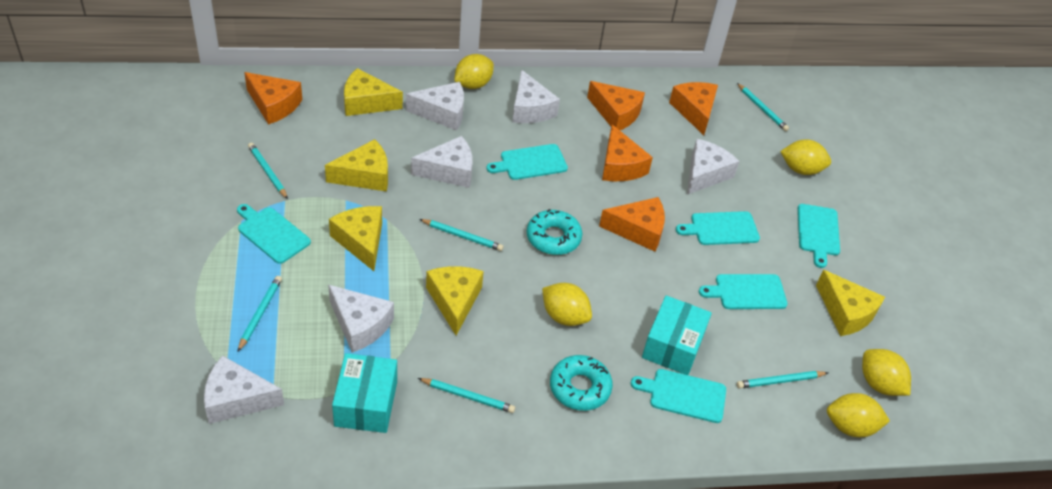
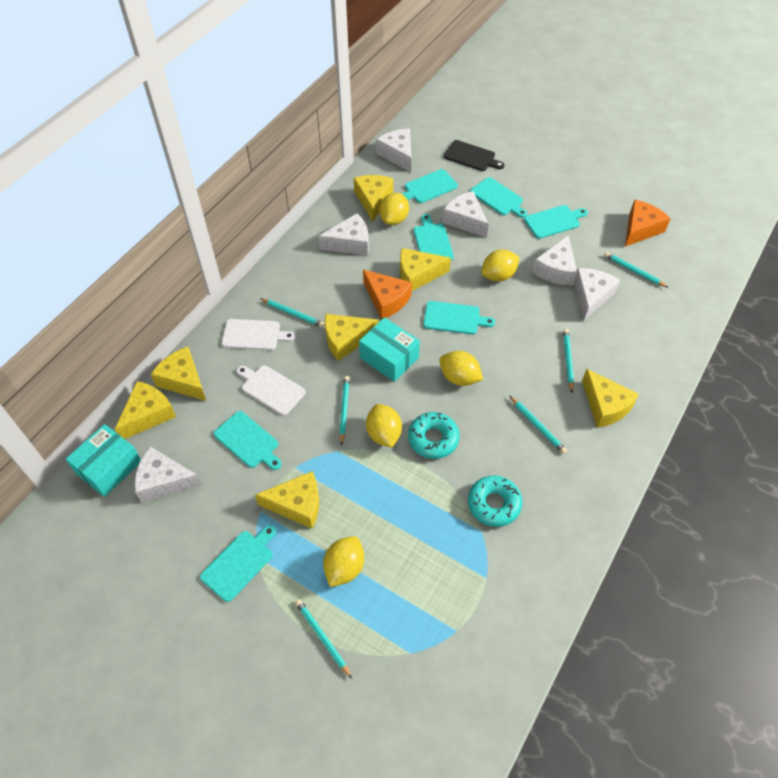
black cutting board: none = 0 -> [444,140,504,171] = 1
orange cheese: [244,72,302,125] [587,81,645,130] [599,197,665,252] [602,125,653,181] [669,82,718,135] = 5 -> [363,270,412,320] [625,200,671,247] = 2
turquoise cutting board: [237,204,311,264] [487,144,568,180] [631,369,726,423] [676,211,760,245] [699,274,788,309] [798,204,840,268] = 6 -> [200,525,276,602] [214,411,282,470] [402,169,458,203] [414,214,454,260] [423,301,495,334] [470,177,527,218] [524,205,588,239] = 7
white cutting board: none = 0 -> [221,319,295,350] [237,365,306,416] = 2
yellow cheese: [325,139,388,192] [329,206,382,271] [344,68,403,116] [426,266,484,335] [816,270,885,336] = 5 -> [115,381,176,439] [151,347,206,401] [255,471,319,529] [325,314,379,361] [354,175,393,221] [400,248,451,291] [582,369,639,428] = 7

